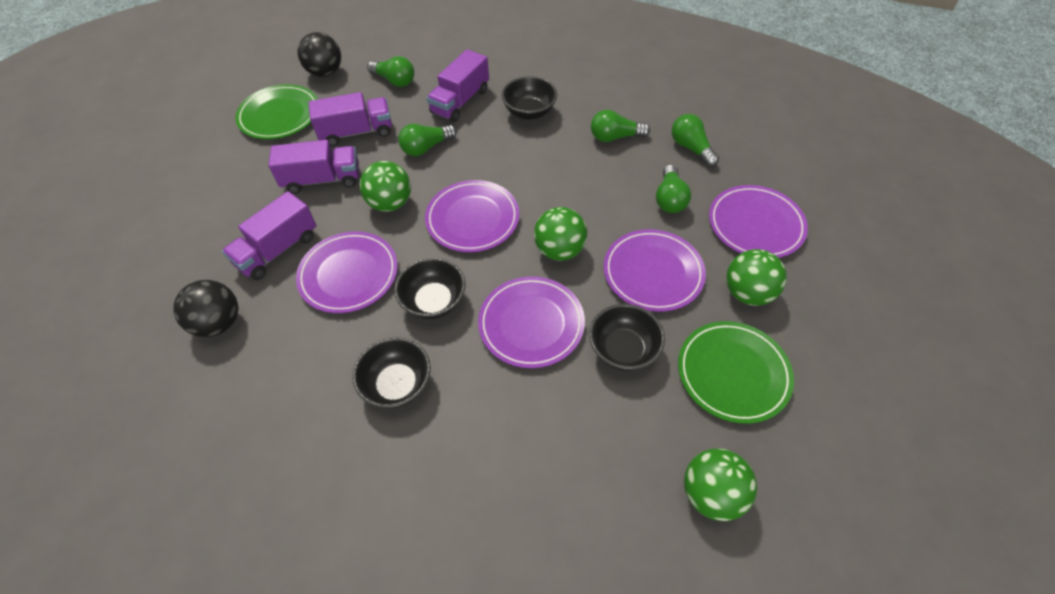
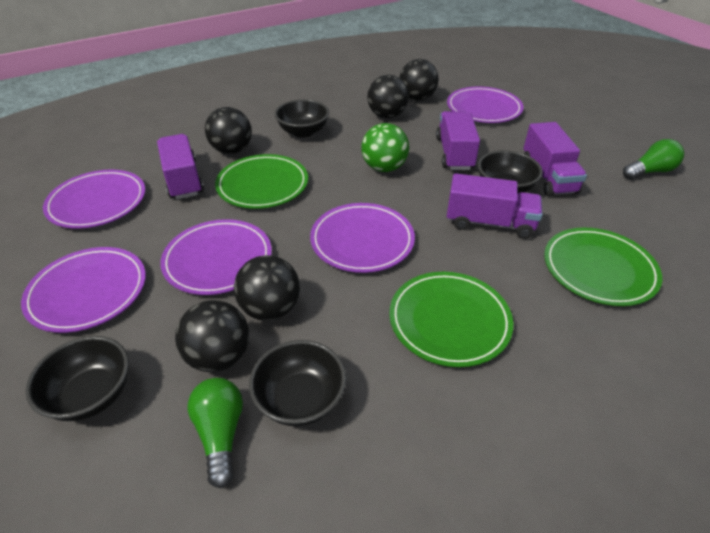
black ball: [173,280,238,337] [297,32,341,77] = 2 -> [175,300,249,372] [205,107,252,154] [234,255,300,321] [367,75,409,118] [399,59,439,101] = 5
green ball: [360,161,411,212] [534,207,587,261] [684,448,757,521] [726,249,787,306] = 4 -> [361,123,409,172] = 1
green light bulb: [367,56,414,87] [398,124,457,156] [591,110,650,142] [656,165,691,213] [672,114,719,167] = 5 -> [188,378,243,488] [623,139,684,179] = 2
green plate: [235,84,318,139] [678,321,794,424] = 2 -> [215,154,308,209] [389,272,513,367] [544,228,662,306] = 3

